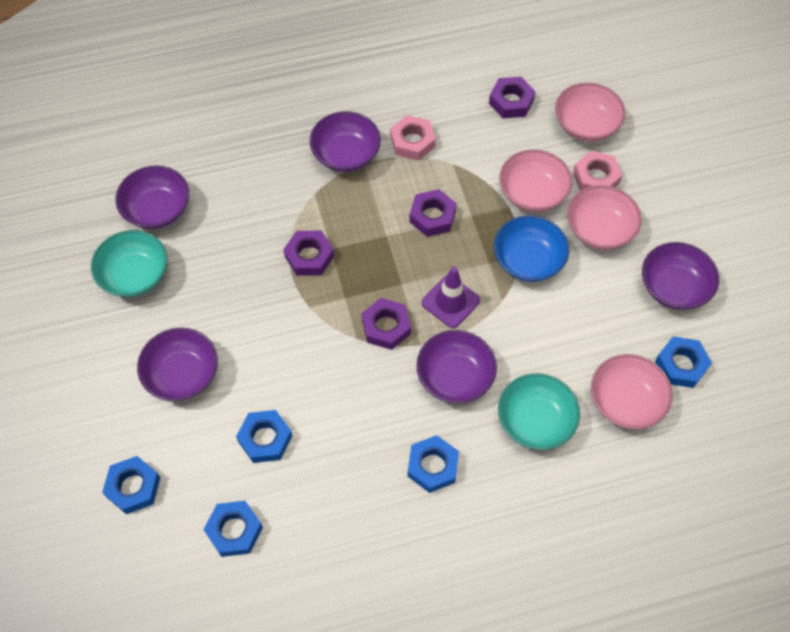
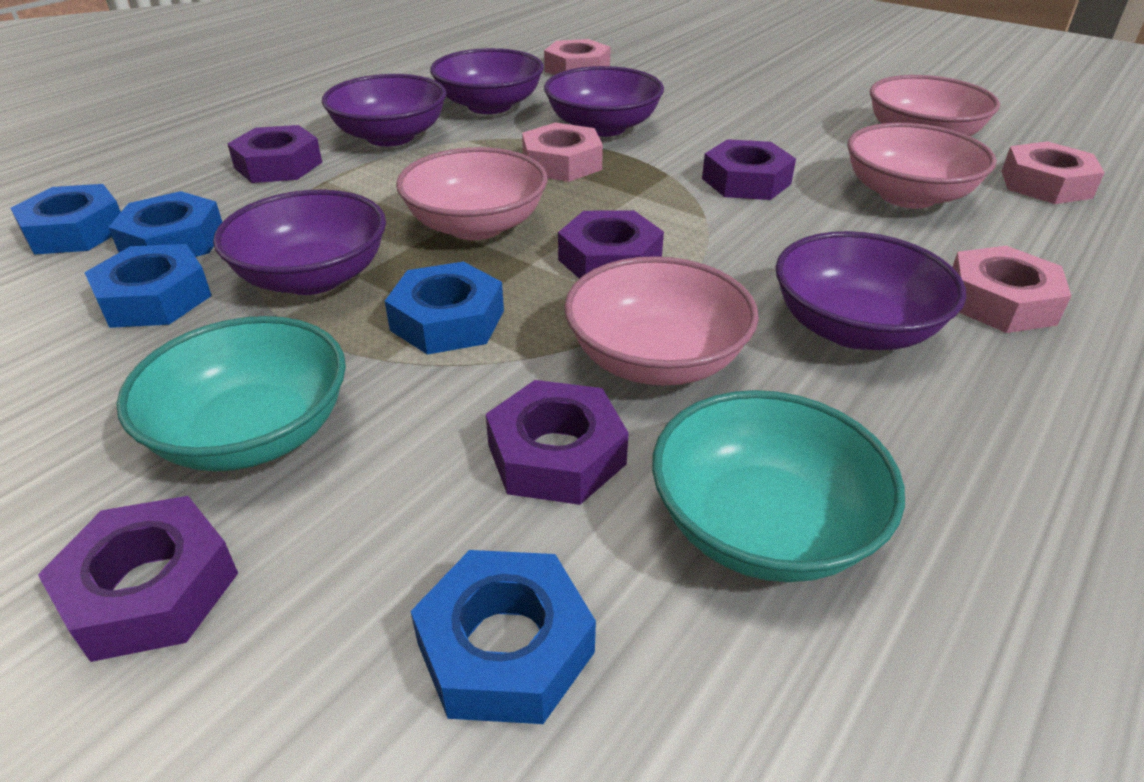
blue bowl: [494,215,569,282] = 1 -> none = 0
pink nut: [390,115,436,161] [573,150,622,191] = 2 -> [522,122,603,182] [544,39,611,75] [952,246,1071,333] [1001,141,1105,204] = 4
purple nut: [283,231,334,276] [362,298,411,350] [409,189,457,237] [489,77,536,118] = 4 -> [38,496,238,662] [227,125,322,183] [486,380,629,505] [558,210,664,279] [702,139,796,200] = 5
purple traffic cone: [421,267,480,328] = 1 -> none = 0

